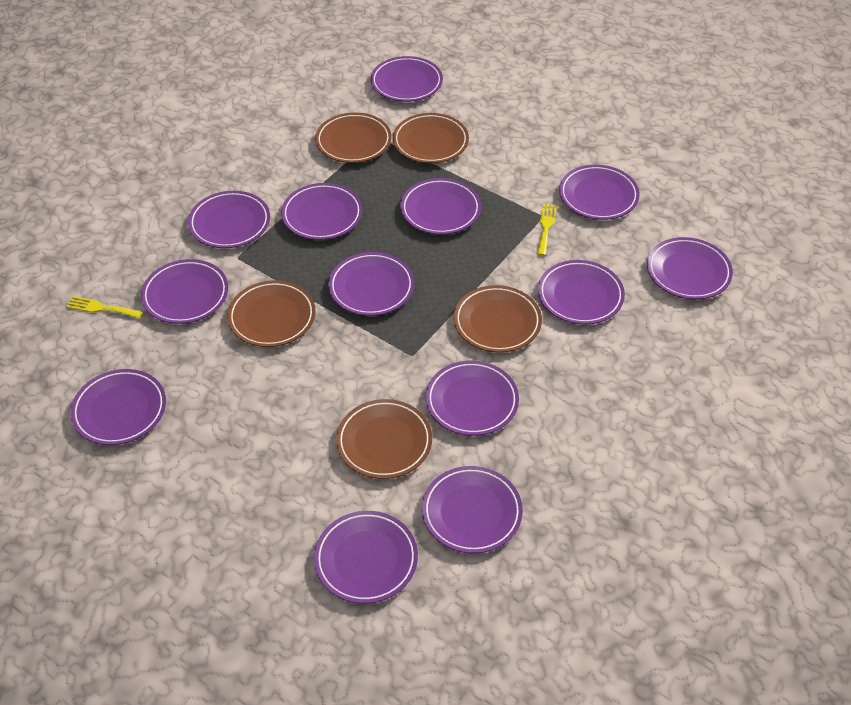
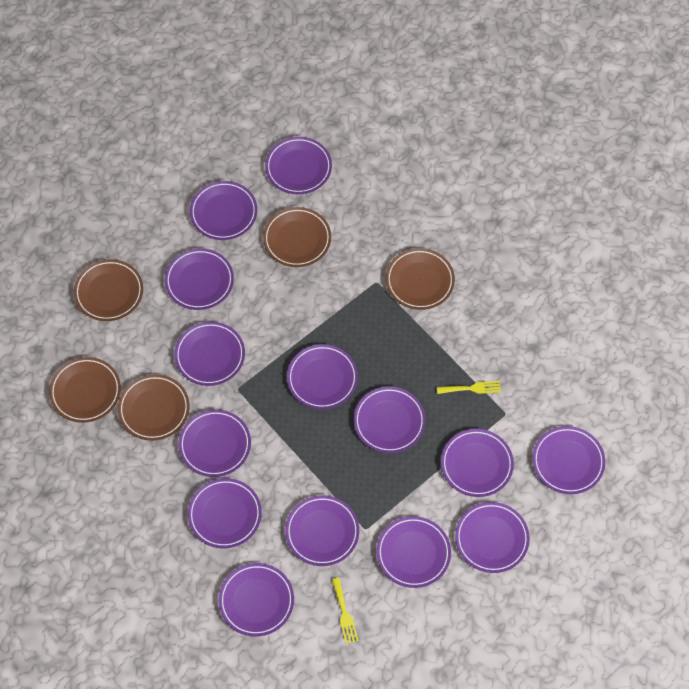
purple plate: [70,369,166,445] [141,259,228,324] [188,191,270,248] [281,183,363,240] [314,511,418,604] [328,252,414,316] [371,56,443,102] [400,178,481,235] [422,466,523,553] [426,361,519,436] [538,260,625,325] [559,165,640,220] [647,237,733,300] = 13 -> [165,248,234,310] [174,322,245,386] [179,409,251,477] [188,478,262,548] [190,181,257,240] [219,563,294,636] [265,137,332,194] [285,495,359,566] [287,344,358,409] [354,387,426,453] [377,516,451,588] [441,429,514,497] [455,502,530,573] [532,426,605,494] = 14

